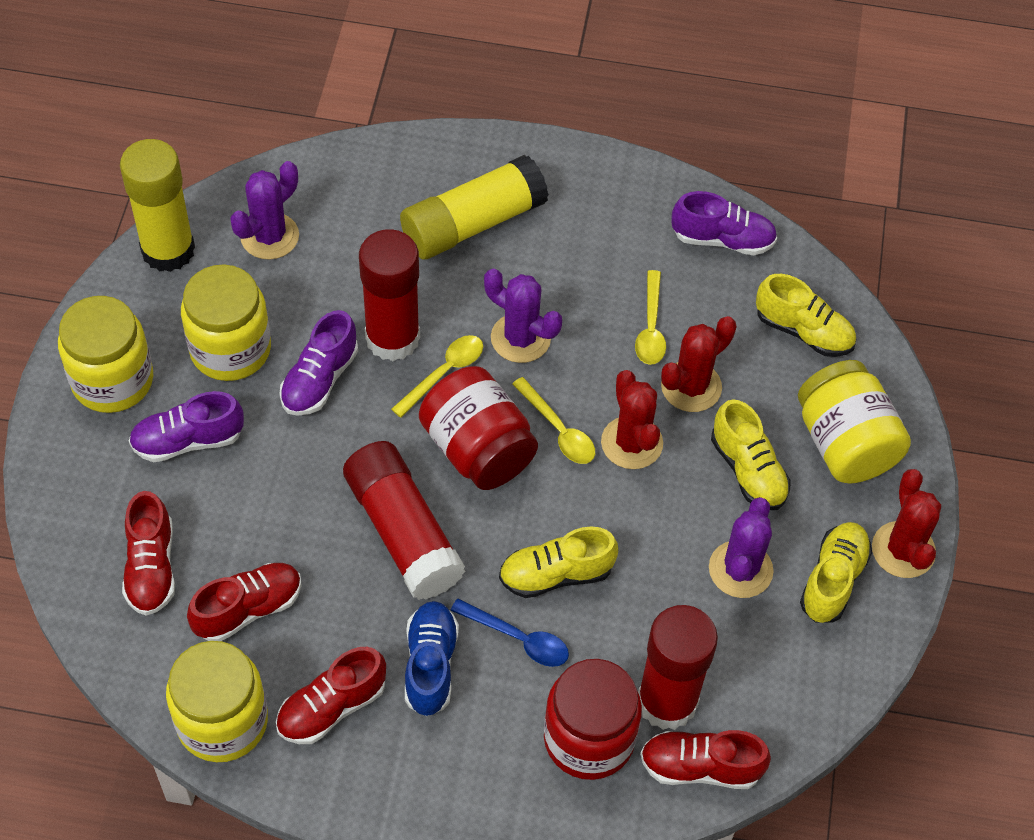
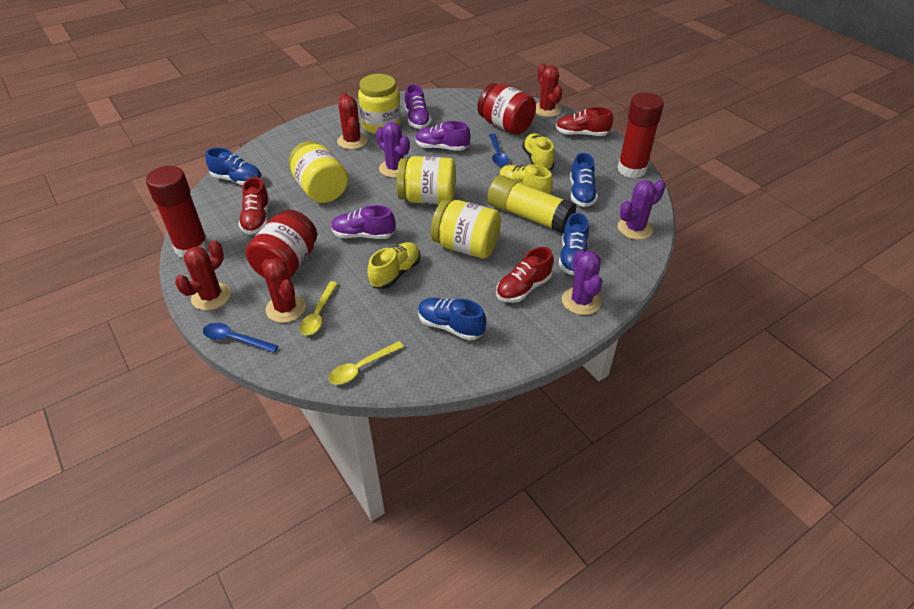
blue shoe: [405,601,459,716] = 1 -> [205,147,262,185] [418,298,486,340] [559,213,589,275] [570,153,598,207] = 4
blue spoon: [450,599,569,667] = 1 -> [203,323,278,353] [489,134,509,166] = 2
red cactus: [601,370,663,469] [661,316,737,412] [872,469,941,578] = 3 -> [175,240,231,310] [262,258,306,323] [337,93,367,150] [535,64,563,117] = 4
red glue stick: [343,441,465,600] [359,229,420,361] [638,605,718,730] = 3 -> [146,166,209,259] [617,92,664,178] = 2
red shoe: [122,491,175,616] [187,563,302,641] [276,647,386,744] [640,730,771,789] = 4 -> [239,177,270,235] [496,247,554,303] [556,107,613,136] = 3
yellow glue stick: [120,139,195,272] [400,155,549,260] = 2 -> [487,175,576,233] = 1
yellow shoe: [499,527,618,598] [711,399,791,510] [756,274,856,357] [800,522,872,623] = 4 -> [367,242,421,289] [499,164,553,194] [522,133,554,170] = 3
yellow spoon: [391,335,483,418] [512,377,595,464] [635,270,666,365] = 3 -> [300,281,338,335] [329,341,404,385] = 2

